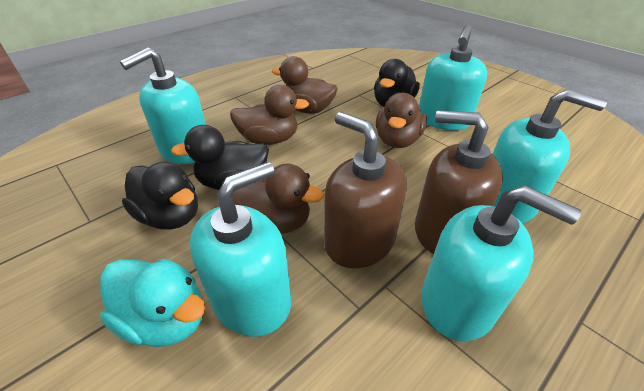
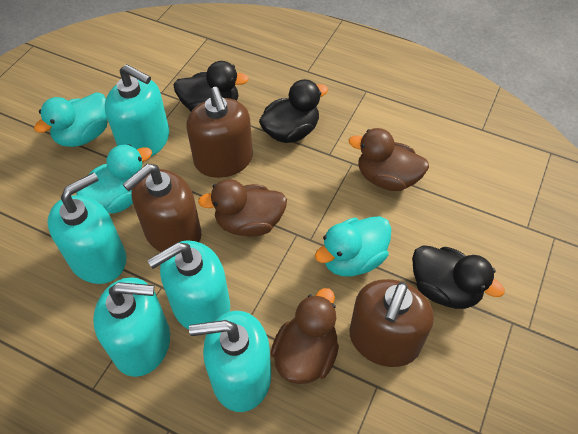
brown duck: [230,85,309,145] [233,164,324,234] [272,56,338,114] [376,93,427,148] = 4 -> [198,179,287,237] [271,288,339,384] [349,128,429,191] = 3
brown soap dispenser: [324,112,407,268] [415,110,503,254] = 2 -> [122,164,201,252] [186,87,253,178] [349,279,434,367] = 3
turquoise duck: [100,259,205,347] = 1 -> [34,92,107,147] [76,144,152,214] [315,216,391,276] = 3

